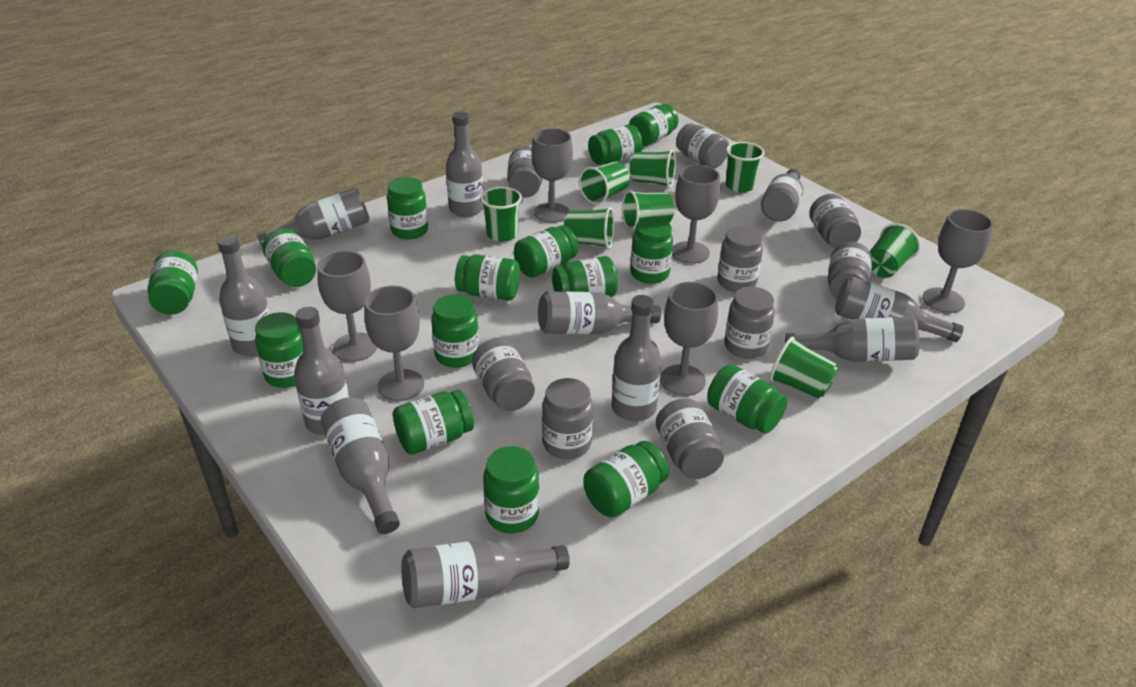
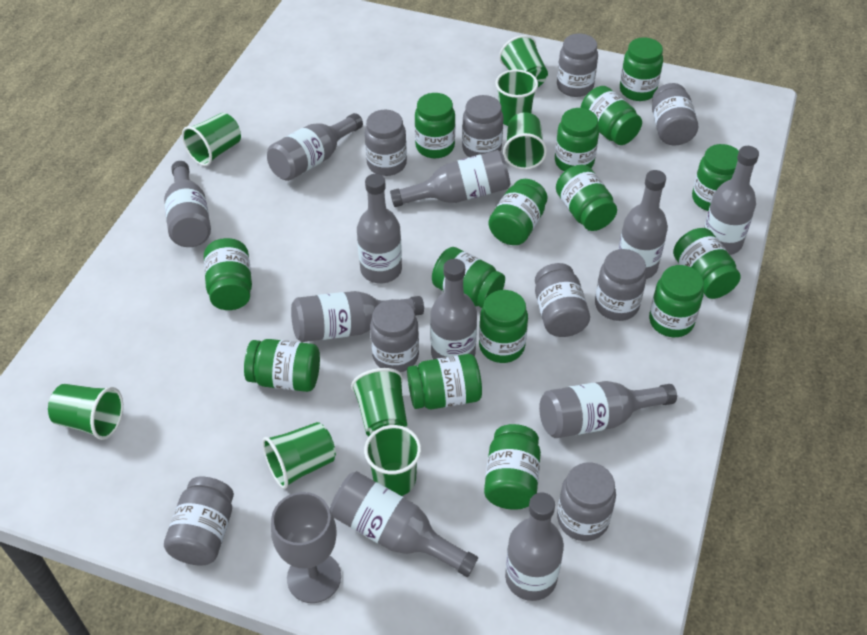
grey goblet: [317,250,377,362] [364,286,424,401] [531,128,573,223] [660,282,718,396] [672,165,720,264] [922,209,993,313] = 6 -> [271,492,341,603] = 1

